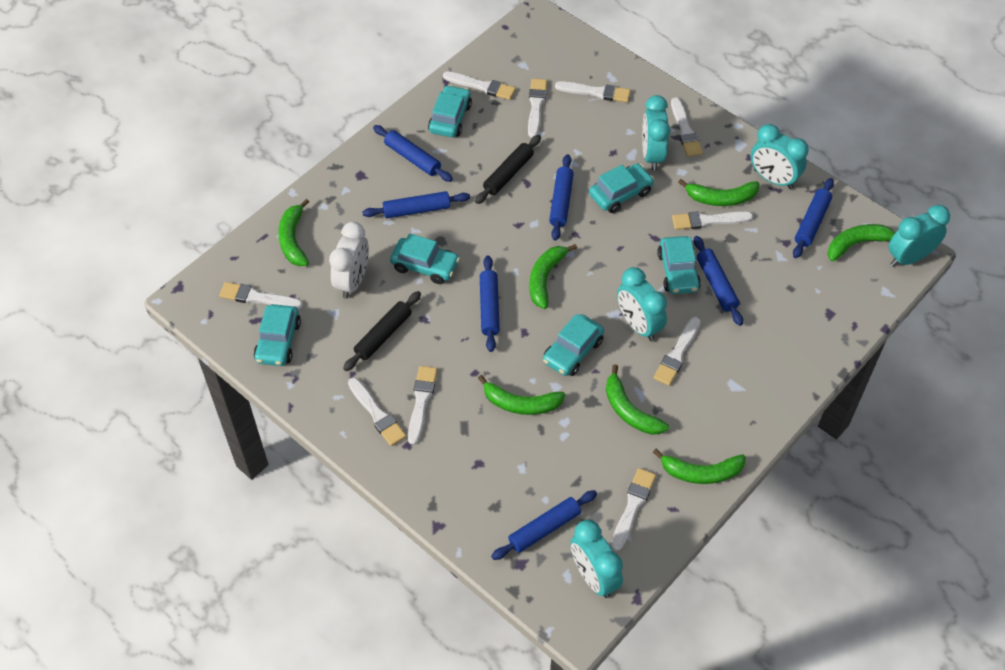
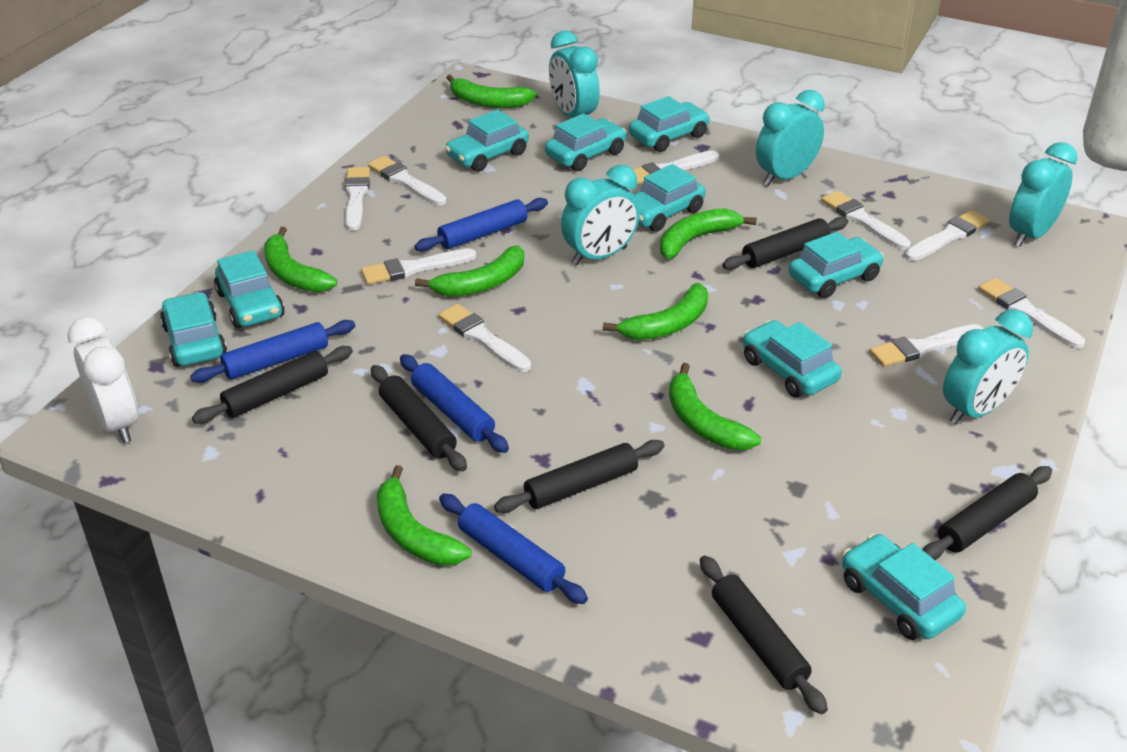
black rolling pin: [343,291,421,371] [475,135,541,204] = 2 -> [192,346,353,424] [371,365,467,472] [494,440,665,513] [700,555,828,714] [722,217,848,270] [923,466,1052,560] = 6
blue rolling pin: [362,191,470,218] [373,125,453,182] [480,256,500,352] [491,490,597,560] [549,154,574,241] [694,236,743,326] [793,178,834,258] = 7 -> [190,320,355,383] [400,354,509,453] [415,198,548,252] [439,494,588,604] = 4
turquoise car: [254,304,301,366] [390,233,460,284] [428,85,472,137] [543,314,604,376] [589,163,654,213] [657,236,701,294] = 6 -> [160,292,227,367] [214,250,285,328] [445,109,529,172] [545,113,627,171] [629,96,710,152] [634,164,706,232] [743,320,842,398] [789,232,884,298] [842,534,966,640] = 9
white brush: [219,282,303,310] [348,378,406,446] [408,366,437,445] [443,71,516,100] [528,79,548,138] [555,81,631,103] [611,468,656,551] [654,317,701,386] [671,98,703,157] [672,211,753,230] = 10 -> [344,167,370,231] [361,248,476,285] [368,156,446,205] [439,304,531,372] [633,150,719,185] [821,191,911,250] [870,324,984,367] [905,210,990,261] [978,278,1085,348] = 9

